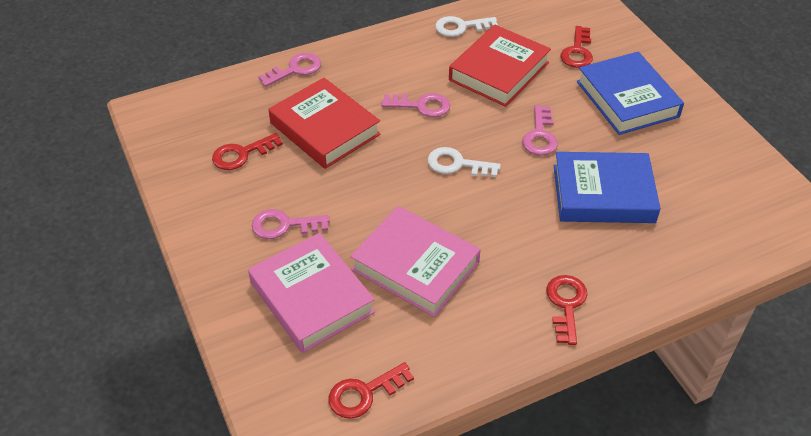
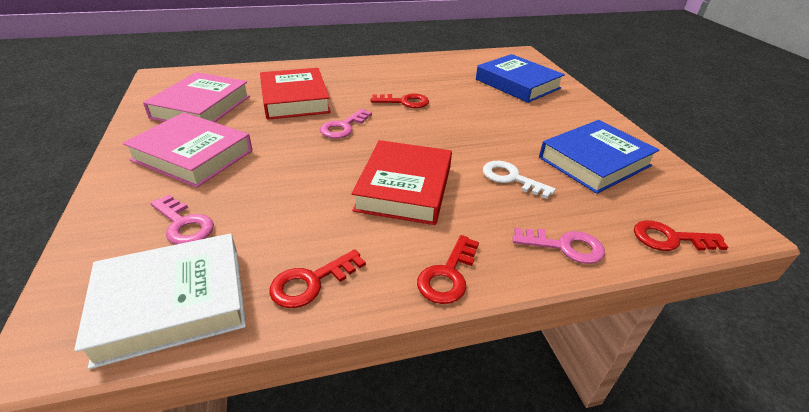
pink key: [252,209,330,239] [258,53,321,87] [381,93,450,117] [522,105,558,156] = 4 -> [150,195,214,245] [320,109,372,138] [513,228,605,264] = 3
white book: none = 0 -> [74,233,246,369] = 1
white key: [428,147,501,177] [435,16,498,37] = 2 -> [483,161,556,199] = 1

